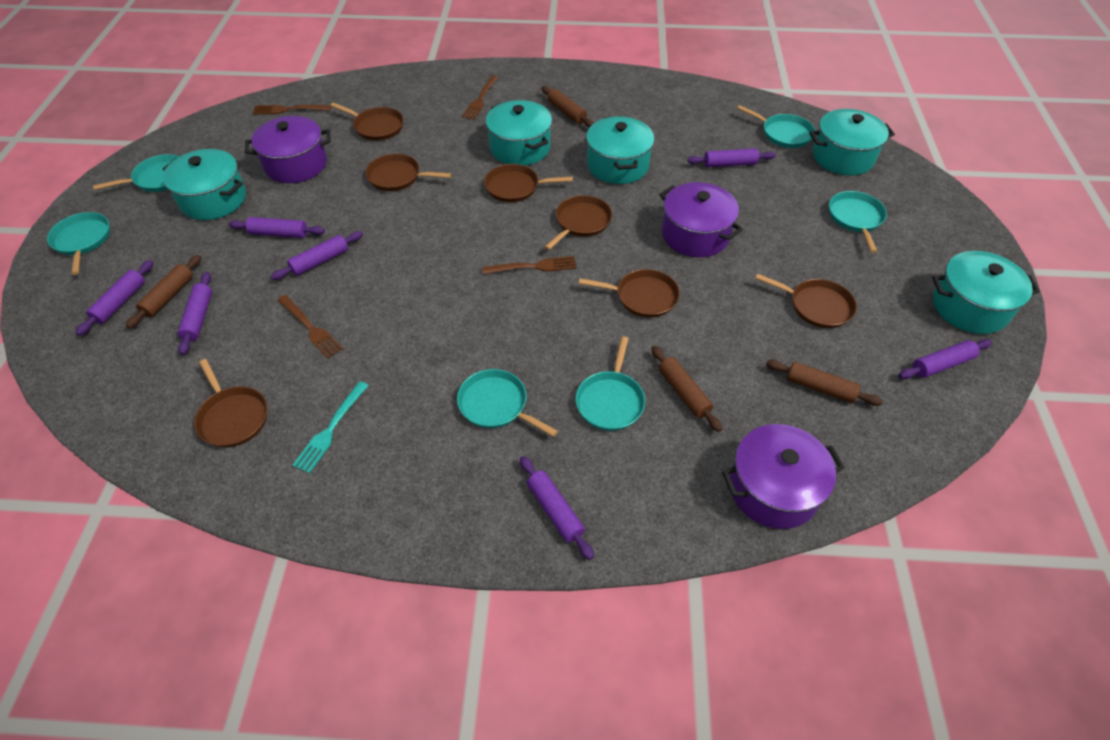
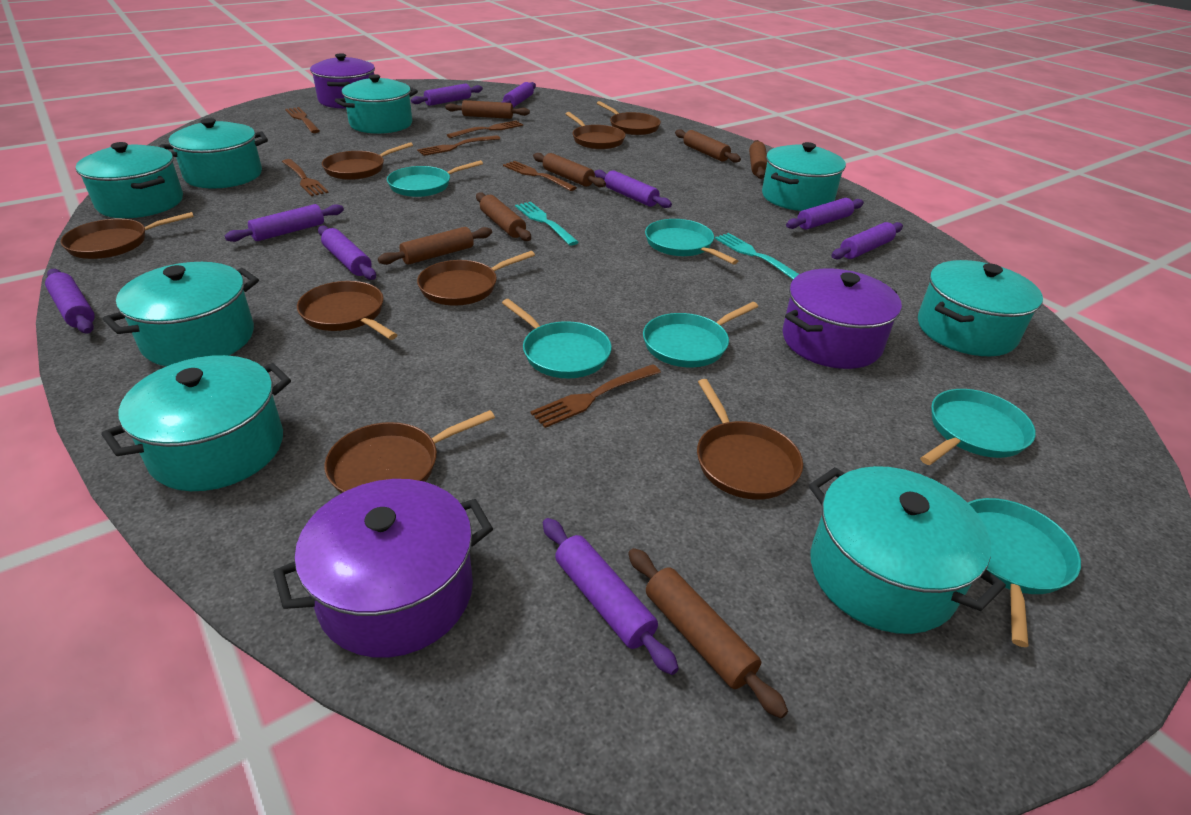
brown fork: [253,105,331,114] [277,295,343,359] [462,75,498,120] [482,256,577,274] = 4 -> [282,159,329,196] [285,107,320,133] [417,135,500,156] [447,120,523,138] [503,161,577,191] [530,364,661,428] = 6
brown pan: [194,359,268,447] [330,102,404,141] [365,154,451,191] [484,164,573,202] [545,195,612,250] [579,269,680,318] [755,274,857,328] = 7 -> [60,212,194,259] [297,281,397,340] [322,142,413,180] [324,410,495,493] [417,251,535,306] [566,112,626,150] [597,101,661,135] [697,379,803,500] = 8
brown rolling pin: [126,255,202,329] [541,86,594,127] [651,346,722,432] [766,360,883,406] = 4 -> [378,227,492,265] [445,100,530,119] [476,192,531,241] [533,153,606,187] [628,548,788,718] [675,129,741,163] [749,140,767,179] = 7
purple rolling pin: [76,260,153,336] [178,272,212,355] [229,217,325,238] [271,231,363,280] [520,456,594,560] [687,148,776,167] [899,339,992,379] = 7 -> [45,269,95,334] [225,204,344,242] [318,226,376,280] [411,83,483,106] [502,82,536,108] [543,518,679,675] [594,170,672,208] [786,198,864,230] [831,222,903,260] = 9
turquoise fork: [292,381,369,474] = 1 -> [515,202,579,246] [715,233,799,279] = 2
turquoise pot: [163,149,246,220] [486,100,552,166] [586,116,655,184] [809,109,895,175] [932,251,1040,334] = 5 -> [75,142,183,218] [101,355,291,491] [103,262,259,366] [159,118,268,188] [335,74,418,134] [762,142,846,211] [809,466,1006,634] [918,260,1043,356] = 8

